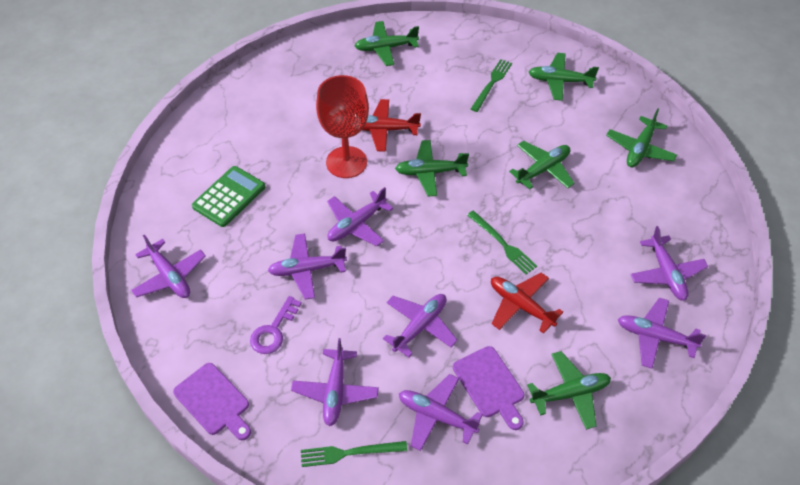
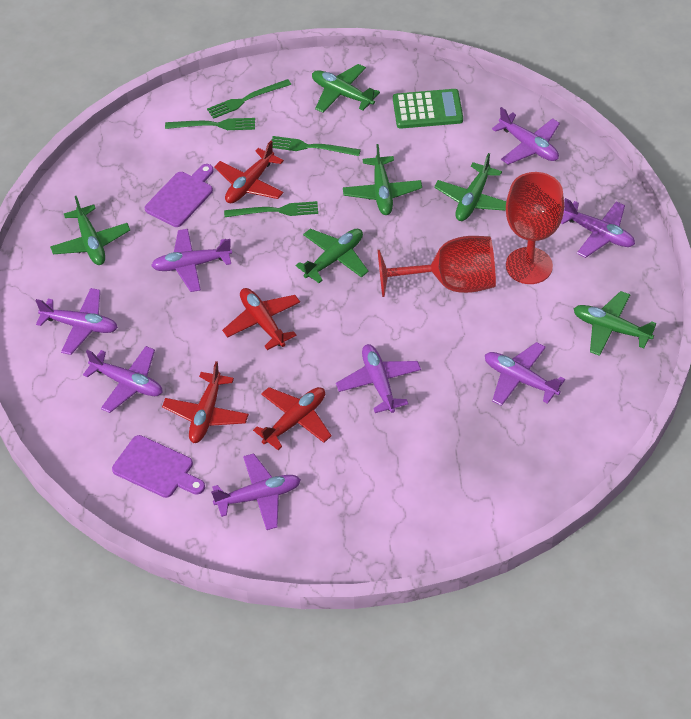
green fork: [301,441,407,467] [467,211,537,274] [471,59,512,112] = 3 -> [165,118,255,130] [207,79,291,119] [224,201,318,217] [271,136,361,156] = 4
purple key: [250,296,302,354] = 1 -> none = 0
red goblet: [316,75,369,178] = 1 -> [378,236,496,297] [506,172,564,284] = 2
red plane: [362,99,421,152] [491,273,563,334] = 2 -> [162,361,249,443] [214,141,284,203] [222,288,300,350] [253,387,332,450] = 4

